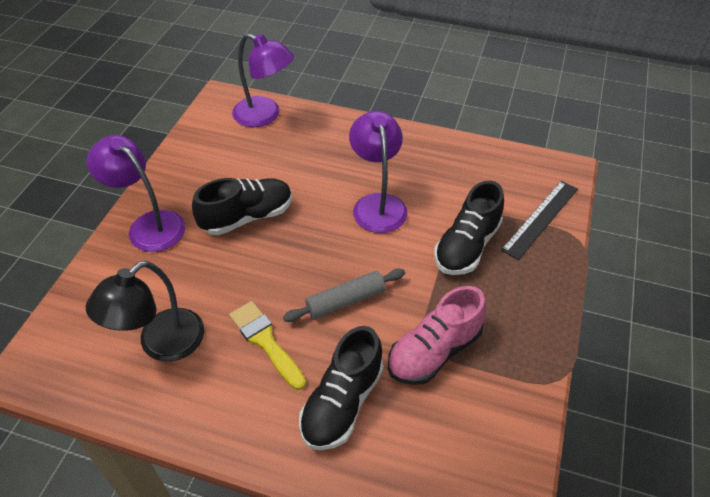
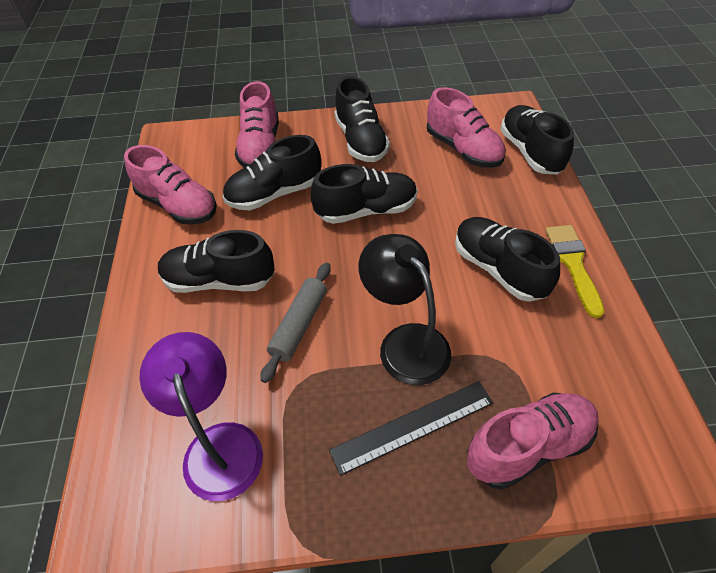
black shoe: [192,178,292,235] [299,326,384,450] [434,181,504,275] = 3 -> [158,230,275,293] [223,135,321,210] [311,164,418,224] [335,76,390,162] [455,217,560,302] [500,105,574,175] = 6
pink shoe: [388,286,486,385] = 1 -> [124,145,217,225] [235,81,279,168] [427,87,506,168] [467,392,599,490] = 4
purple lamp: [87,135,185,252] [232,33,294,127] [349,111,408,233] = 3 -> [139,332,263,501] = 1

